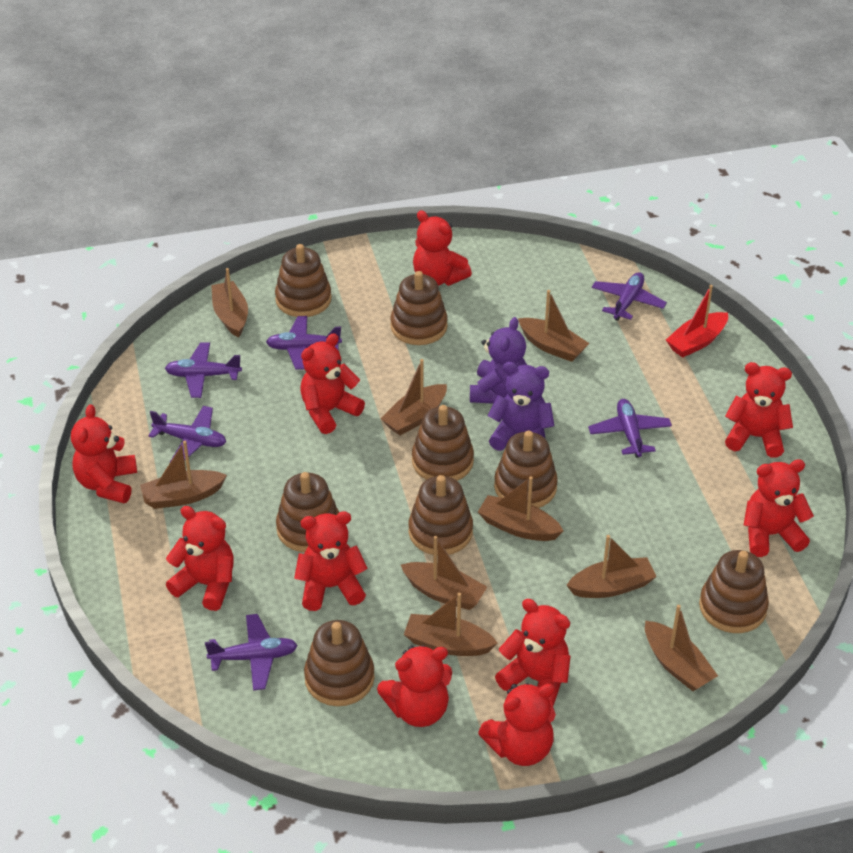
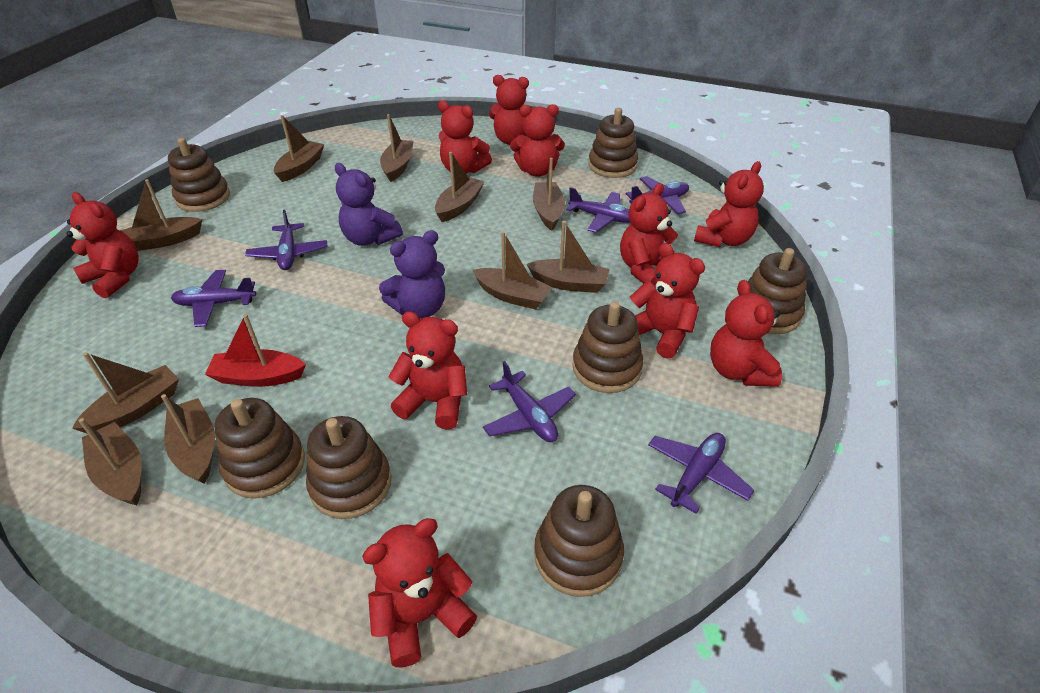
brown boat: [140,441,227,509] [211,268,248,338] [380,359,447,435] [401,536,487,610] [404,593,498,656] [478,477,563,541] [518,290,590,362] [566,535,657,598] [645,605,718,691] = 9 -> [72,352,179,434] [79,418,142,505] [120,179,202,251] [161,394,215,484] [274,115,324,182] [380,114,413,182] [435,152,484,222] [473,231,553,310] [526,221,610,293] [533,158,565,231] = 10
brown stacking toy: [275,244,332,317] [276,472,339,552] [304,620,375,706] [390,271,448,345] [408,475,473,556] [412,405,474,481] [494,431,558,508] [699,550,769,633] = 8 -> [168,138,230,212] [215,398,305,498] [306,416,391,519] [534,485,624,597] [572,302,643,393] [588,108,638,178] [748,248,807,334] = 7

